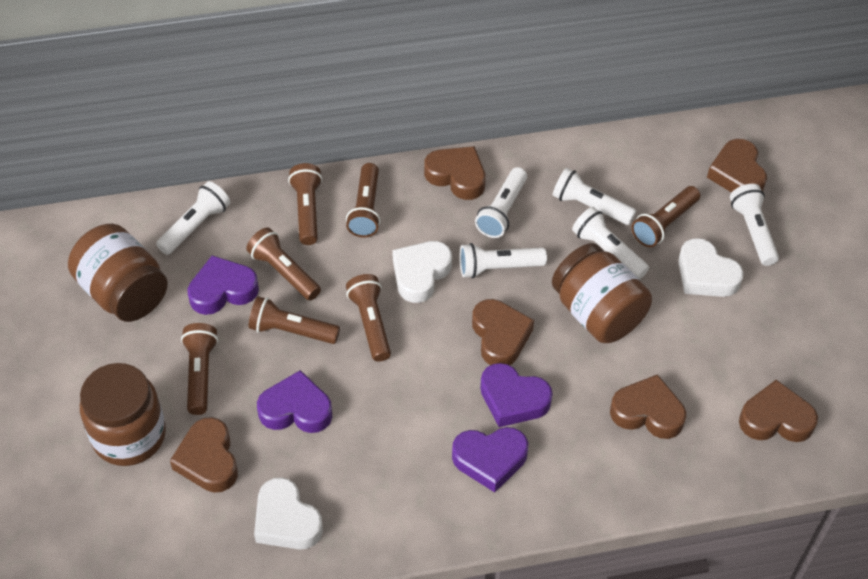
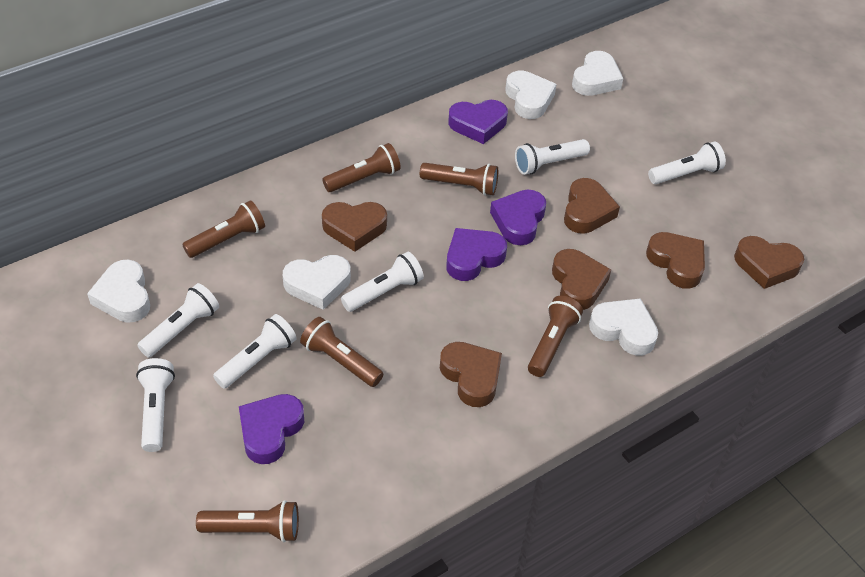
brown flashlight: [181,323,218,415] [246,228,321,300] [249,296,340,344] [288,163,322,245] [346,163,380,237] [346,274,391,362] [631,186,700,247] = 7 -> [182,200,265,258] [196,500,299,542] [300,317,383,387] [322,143,401,192] [420,163,498,195] [528,296,583,377] = 6
brown jar: [68,224,168,322] [80,363,166,466] [552,243,652,343] = 3 -> none = 0
white heart: [254,477,323,550] [392,241,452,303] [678,238,744,297] = 3 -> [87,259,150,323] [283,255,351,310] [505,70,557,119] [572,51,624,96] [589,298,658,356] = 5

